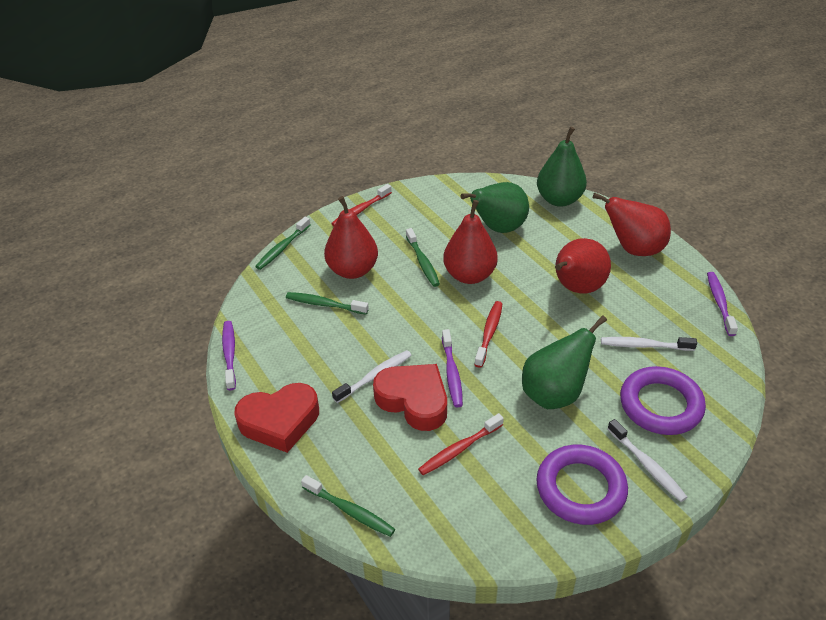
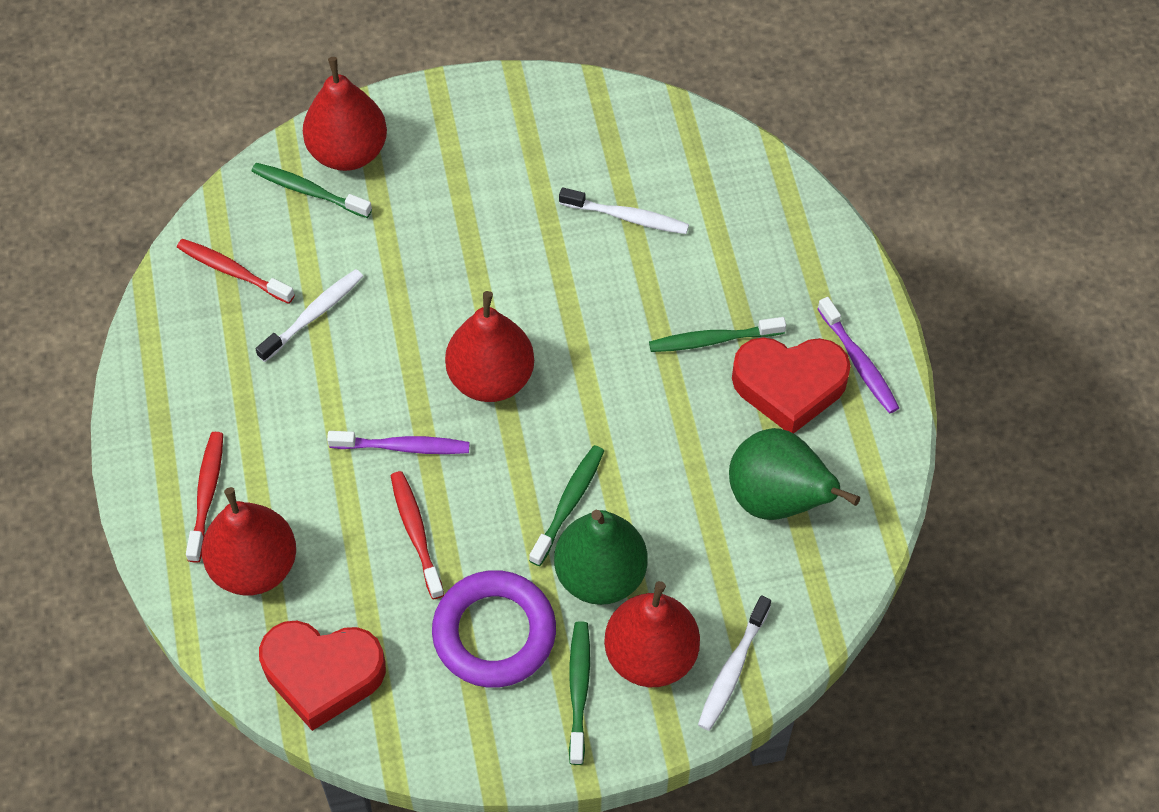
green pear: [461,182,529,233] [522,315,607,409] [537,127,587,207] = 3 -> [554,510,647,605] [729,428,860,520] = 2
purple ring: [536,445,628,525] [620,366,706,435] = 2 -> [432,570,556,688] = 1
purple toothbrush: [222,321,236,390] [442,329,463,407] [707,272,738,336] = 3 -> [327,431,470,454] [817,297,899,414] = 2

